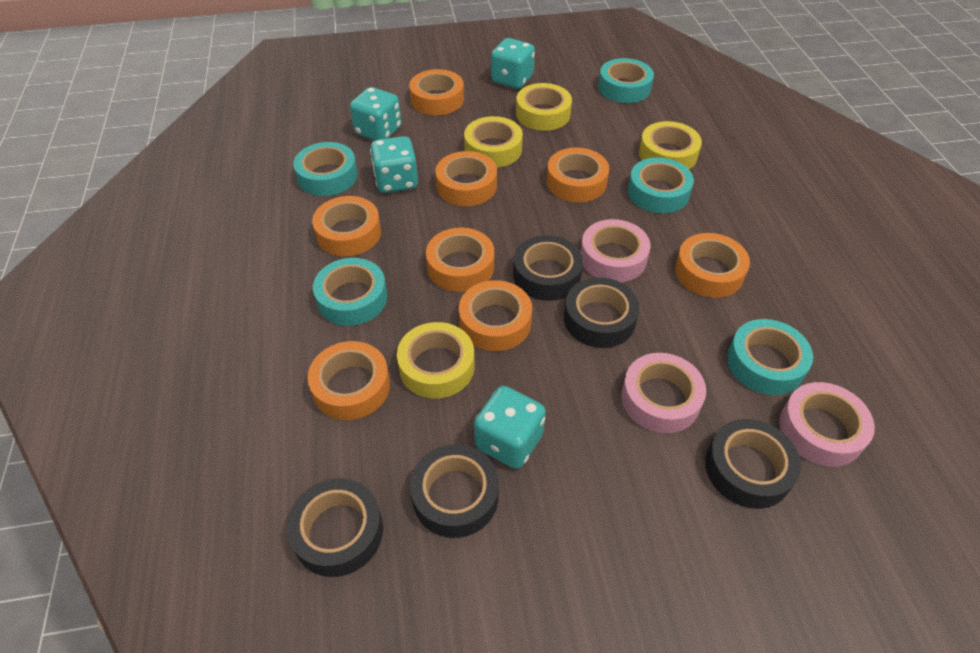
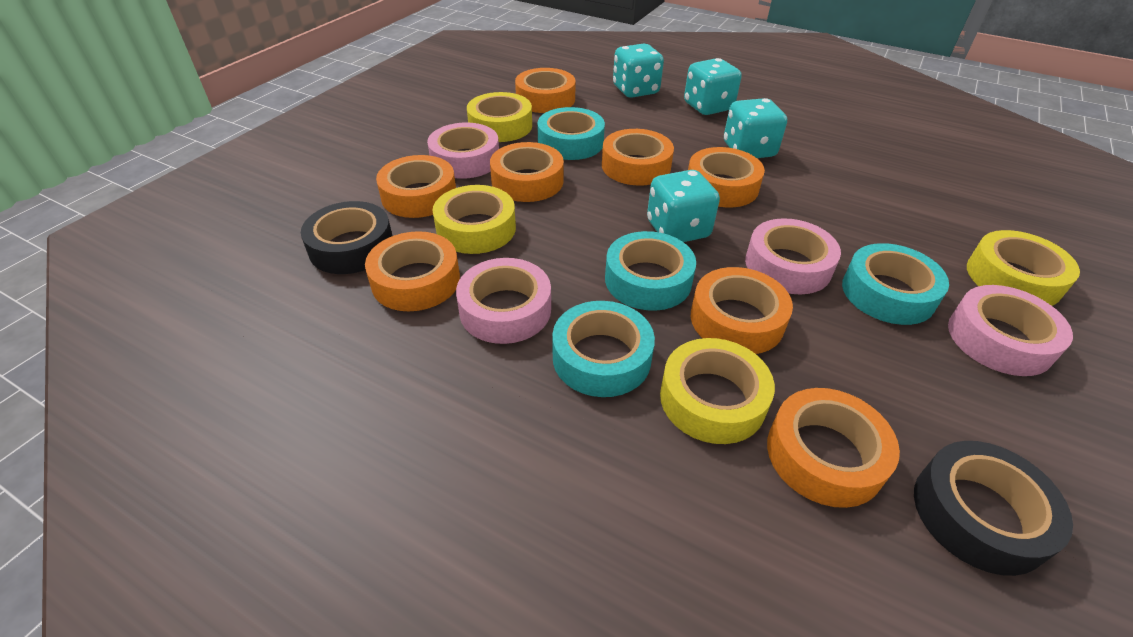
black tape: [287,478,383,577] [410,444,499,538] [513,235,583,301] [564,277,640,348] [705,419,801,509] = 5 -> [301,201,393,274] [914,441,1073,576] = 2
pink tape: [580,219,651,282] [621,353,706,433] [779,382,875,467] = 3 -> [427,123,499,179] [456,258,551,344] [745,218,841,294] [948,285,1073,376] = 4
turquoise tape: [293,142,358,196] [313,258,387,326] [598,58,654,103] [628,158,694,213] [727,319,813,395] = 5 -> [537,107,605,160] [552,301,655,397] [605,231,696,311] [842,243,949,325] = 4

